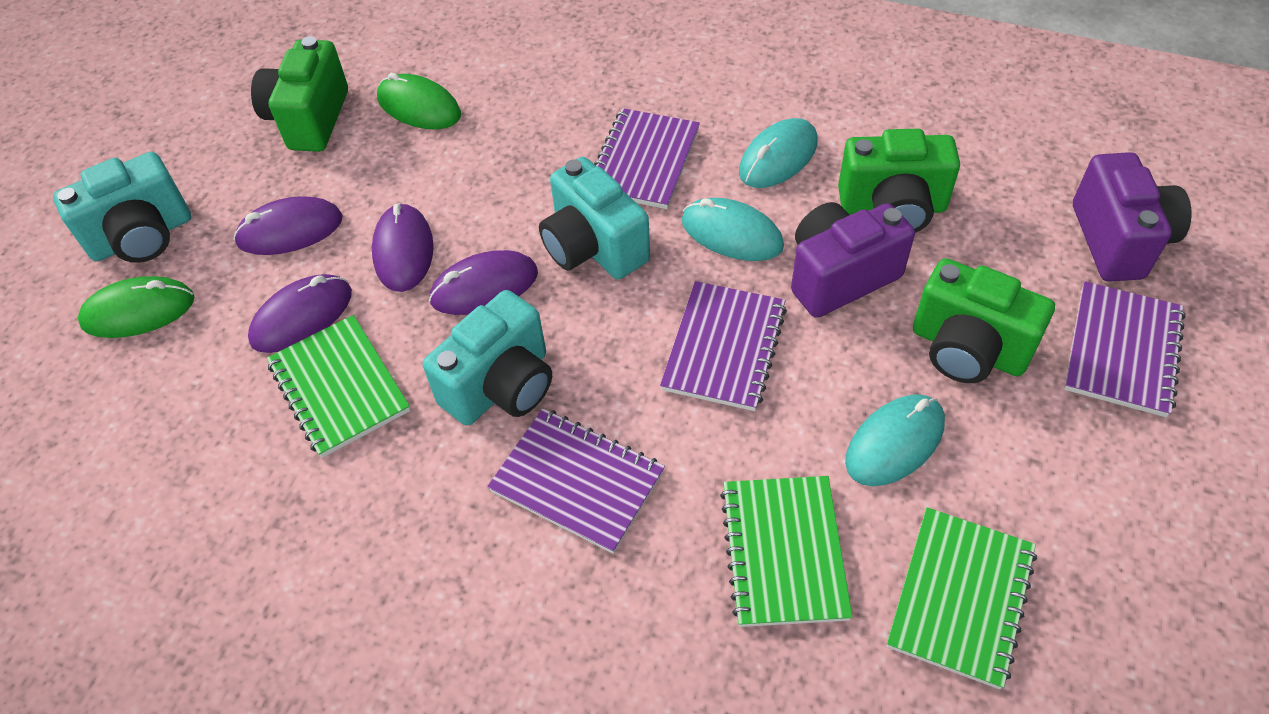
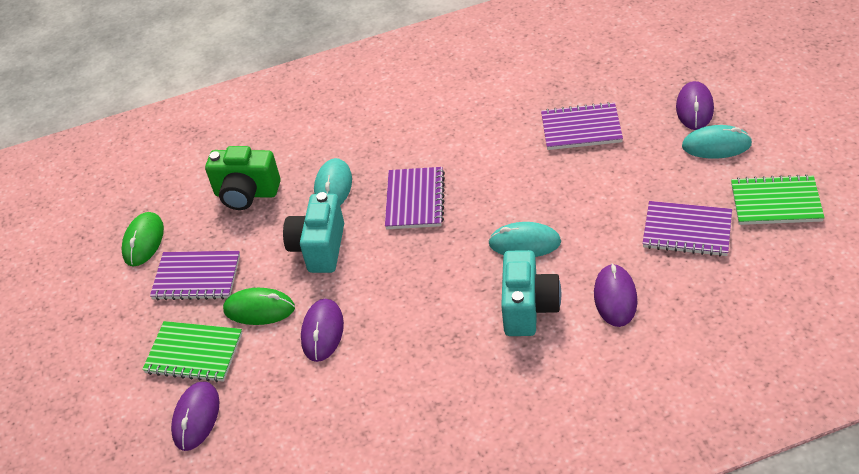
green camera: [251,36,348,152] [838,129,960,233] [913,258,1055,383] = 3 -> [205,146,281,210] = 1
green notebook: [267,315,410,458] [720,476,853,627] [887,507,1037,689] = 3 -> [142,321,242,382] [731,174,825,225] = 2
purple camera: [791,202,915,318] [1073,152,1192,282] = 2 -> none = 0
turquoise camera: [53,152,191,263] [423,290,552,426] [539,157,650,279] = 3 -> [283,192,344,273] [501,250,561,336] = 2

